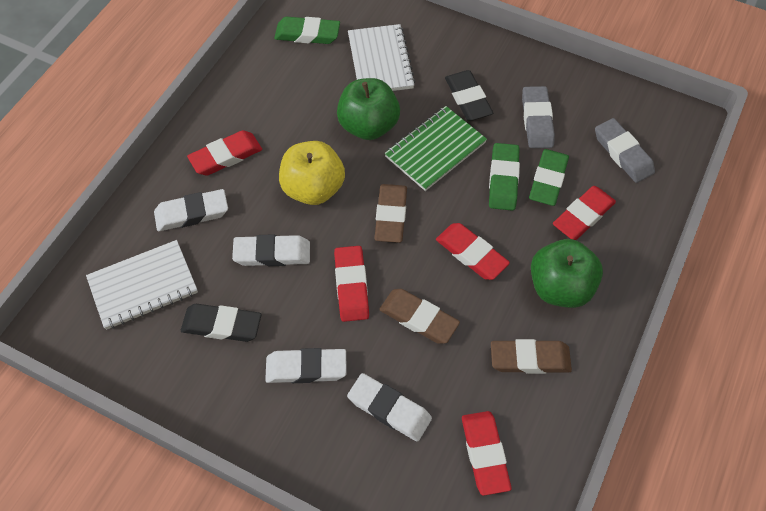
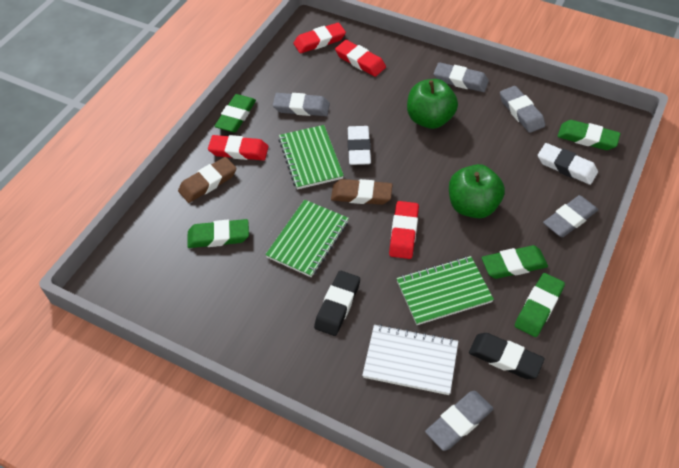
brown eraser: [375,184,407,243] [379,289,460,344] [491,339,572,374] = 3 -> [178,157,236,203] [331,179,393,205] = 2
green eraser: [274,17,340,44] [489,143,520,211] [529,149,569,206] = 3 -> [187,219,249,248] [214,94,256,133] [482,245,548,279] [515,273,565,337] [558,120,620,150] = 5
green notebook: [385,106,487,191] = 1 -> [265,200,349,277] [278,125,344,190] [396,256,494,325] = 3
grey eraser: [522,86,555,148] [595,118,655,183] = 2 -> [273,93,330,116] [425,391,493,451] [434,62,489,92] [500,86,545,133] [543,195,598,237] = 5
red eraser: [187,130,262,176] [334,246,369,322] [436,223,510,280] [462,411,511,496] [553,186,616,240] = 5 -> [208,135,268,160] [294,22,346,53] [335,40,386,77] [389,201,419,259] = 4
white eraser: [154,189,228,231] [232,234,310,266] [265,348,347,383] [347,373,432,442] = 4 -> [348,126,371,165] [538,143,598,185] = 2
white notebook: [86,240,198,330] [348,24,415,91] = 2 -> [362,324,458,395] = 1
yellow apple: [279,141,345,205] = 1 -> none = 0

